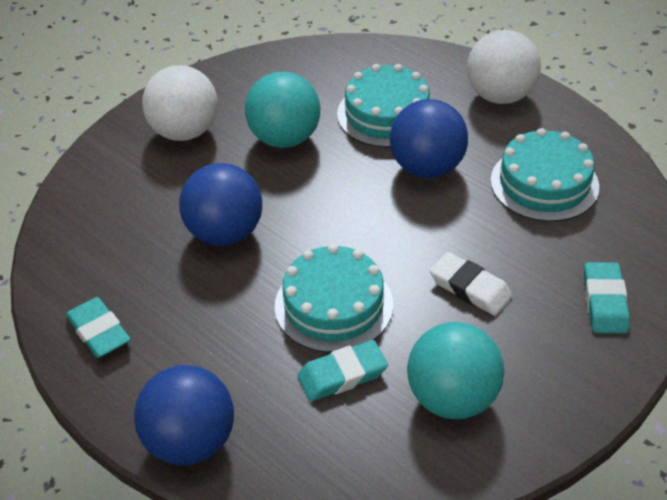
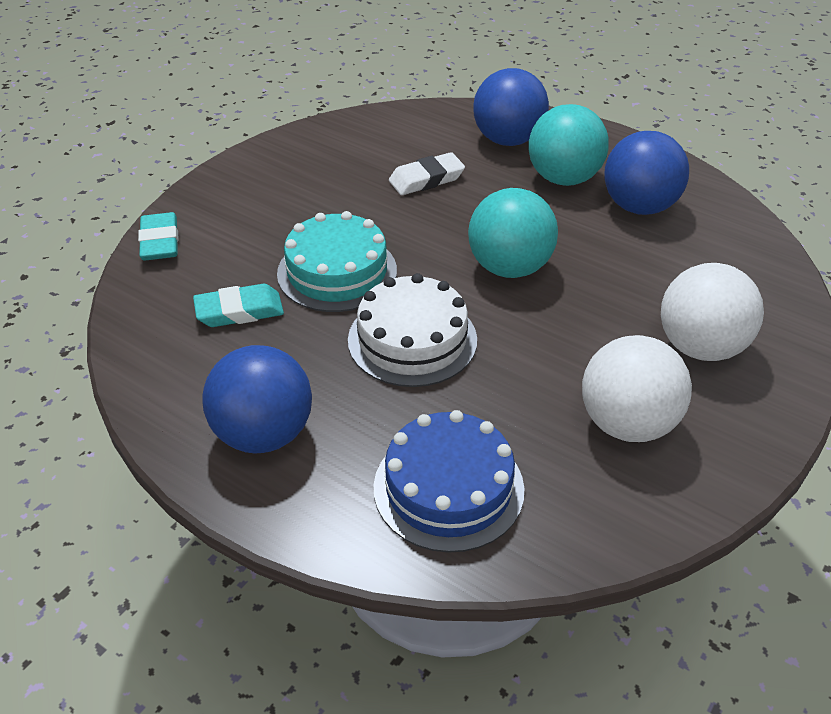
blue cake: none = 0 -> [374,410,525,553] = 1
turquoise cake: [275,244,393,353] [337,64,430,147] [491,128,599,222] = 3 -> [277,211,397,312] = 1
turquoise eraser: [66,297,131,358] [297,340,388,401] [584,262,630,334] = 3 -> [138,212,178,261] [193,284,284,327] = 2
white cake: none = 0 -> [348,273,477,387] = 1

